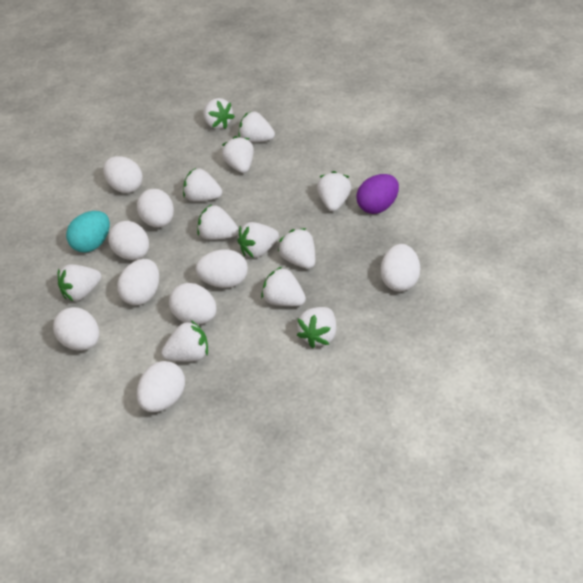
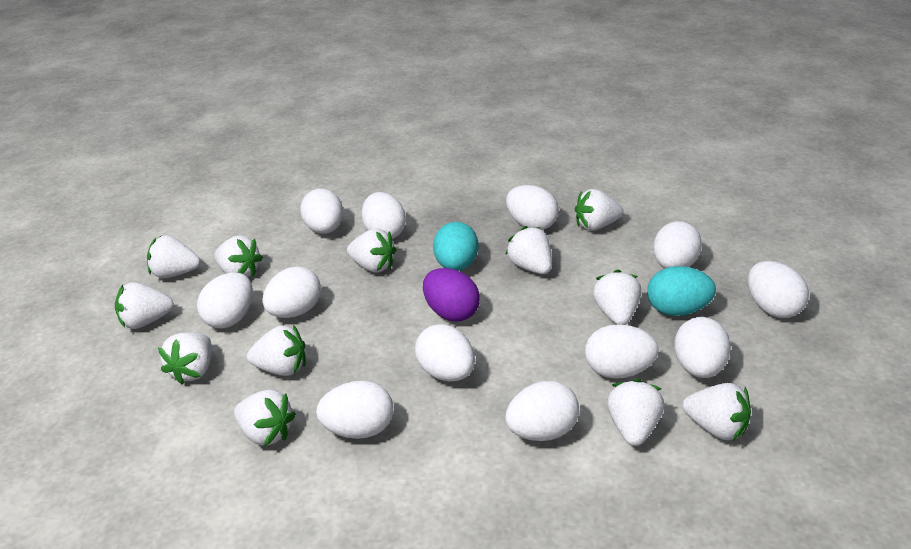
turquoise egg: [66,211,110,253] = 1 -> [433,222,478,271] [647,266,716,316] = 2
white egg: [53,307,99,351] [103,156,143,193] [109,221,149,260] [117,259,159,305] [137,189,174,227] [137,361,185,412] [169,283,217,324] [196,249,248,288] [381,244,420,292] = 9 -> [197,272,253,328] [262,266,321,318] [300,189,343,234] [316,381,393,439] [362,192,406,239] [415,324,475,382] [505,381,579,441] [506,185,559,230] [585,324,659,379] [653,221,702,268] [674,317,731,378] [748,261,809,318] = 12

